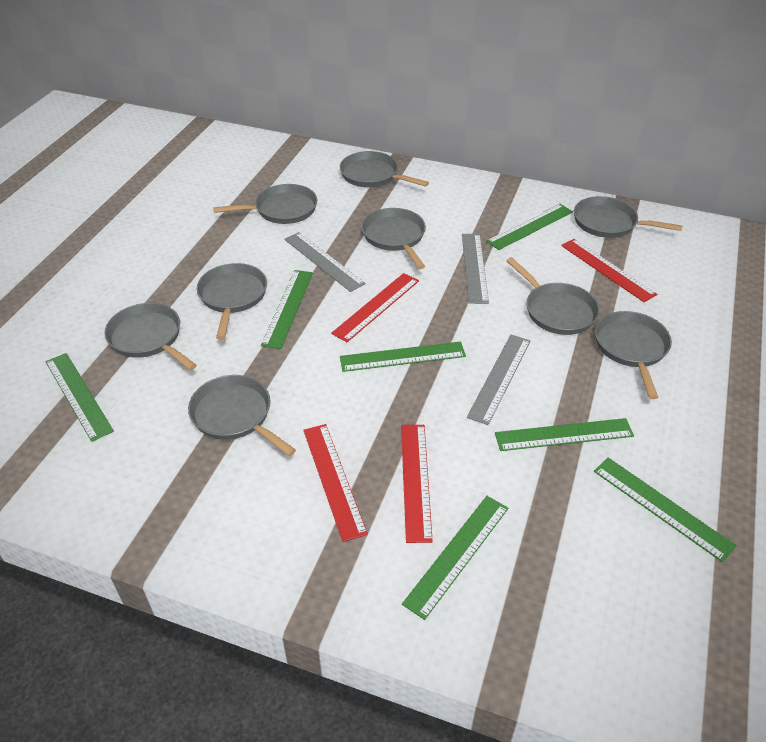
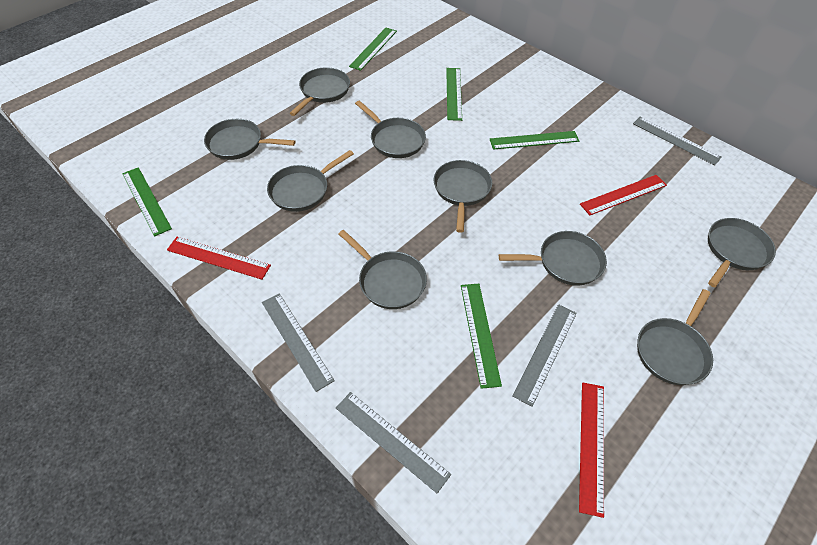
green ruler: [45,353,114,442] [261,270,313,349] [340,341,466,372] [402,496,508,620] [486,204,573,250] [495,418,634,451] [594,457,736,562] = 7 -> [122,167,172,236] [349,28,397,71] [446,68,462,121] [461,284,502,389] [490,131,579,150] = 5
grey ruler: [284,232,366,292] [462,234,489,304] [467,335,530,425] = 3 -> [262,293,335,392] [336,392,451,493] [512,304,577,407] [633,116,722,165] = 4
red ruler: [303,424,368,542] [331,273,419,342] [401,425,433,543] [561,239,657,302] = 4 -> [167,237,271,280] [579,382,604,518] [580,175,667,215] = 3

